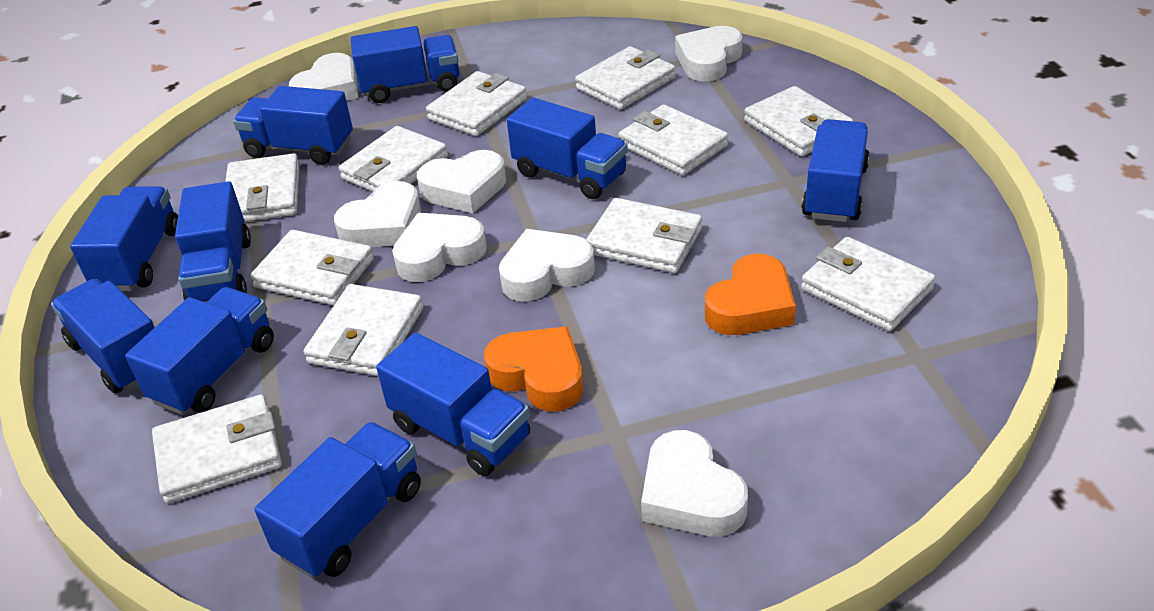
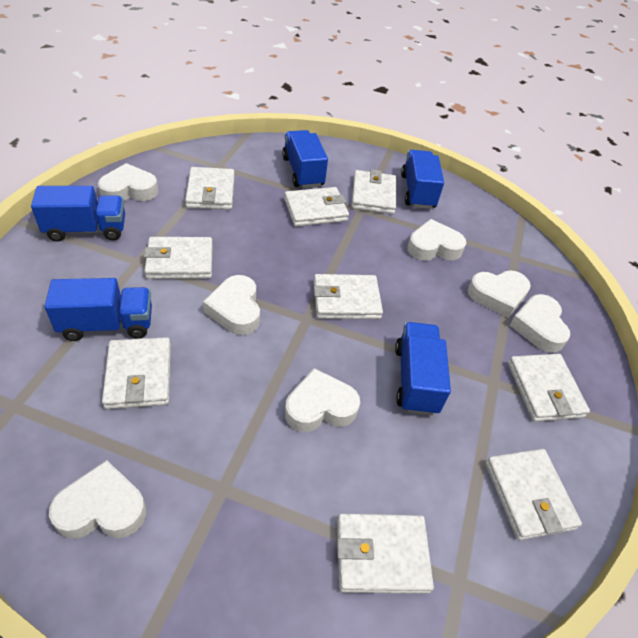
blue truck: [51,279,155,394] [70,186,178,291] [125,287,274,415] [175,181,251,302] [233,86,353,165] [254,422,421,578] [350,26,459,103] [376,333,530,476] [507,98,628,199] [801,119,870,222] = 10 -> [31,186,125,242] [45,278,152,341] [282,130,328,188] [395,322,451,415] [401,150,444,209] = 5
orange heart: [484,326,583,412] [705,254,796,335] = 2 -> none = 0
white wallet: [152,395,282,504] [225,153,300,222] [250,230,374,306] [304,284,423,376] [339,126,448,192] [426,71,527,136] [575,46,675,110] [586,198,702,273] [618,104,728,175] [744,86,854,157] [801,237,935,331] = 11 -> [102,337,171,409] [144,237,213,279] [185,167,235,210] [284,187,349,227] [314,274,383,319] [337,514,434,594] [351,169,396,214] [485,449,582,540] [508,354,590,422] = 9

